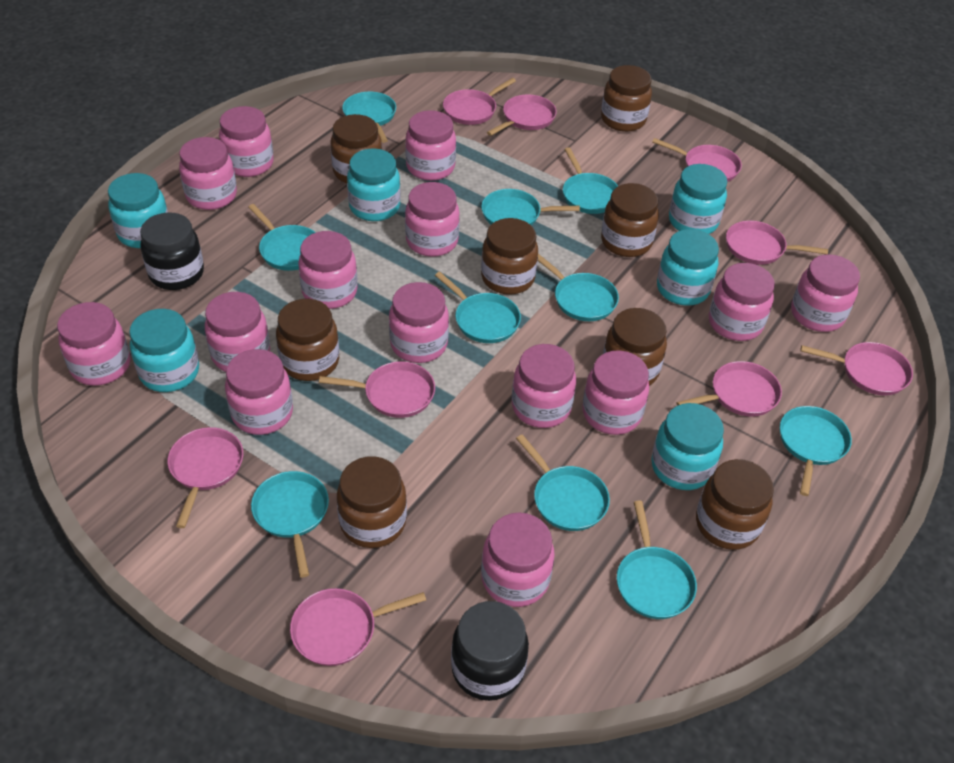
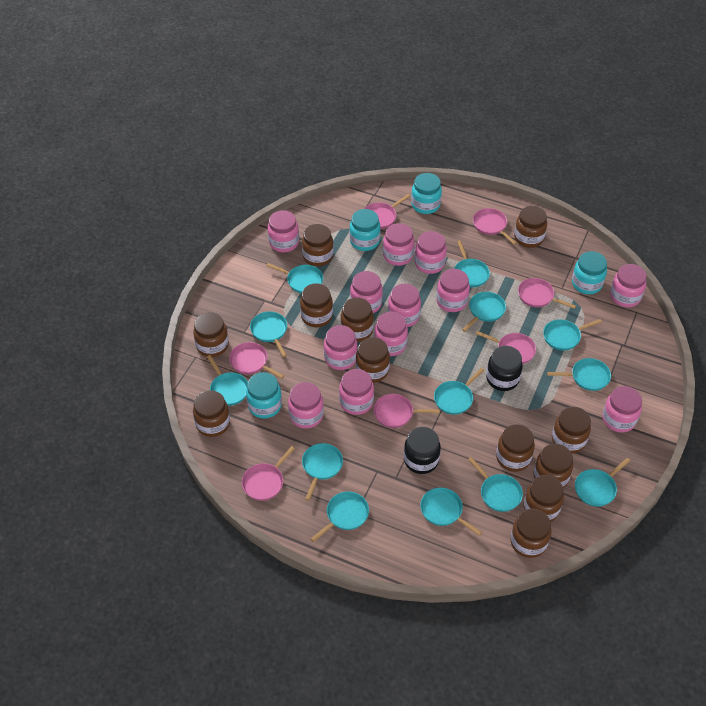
brown jar: [276,299,339,381] [331,114,382,183] [337,456,407,548] [481,218,538,295] [601,65,652,132] [601,183,659,257] [603,308,667,386] [696,459,774,550] = 8 -> [193,312,229,357] [193,390,230,437] [300,283,333,327] [302,224,334,266] [340,298,374,342] [356,337,390,383] [496,424,535,472] [510,509,551,558] [514,206,547,248] [524,475,564,522] [534,443,573,488] [552,407,591,454] = 12
pink jar: [57,302,130,386] [179,137,237,210] [205,292,270,372] [219,106,274,177] [225,349,293,435] [298,231,358,309] [389,282,449,363] [405,110,456,181] [405,182,460,257] [481,513,555,607] [512,344,576,428] [582,350,649,435] [709,263,775,341] [791,254,860,332] = 14 -> [268,210,299,252] [288,382,324,428] [324,325,358,370] [339,369,374,415] [350,271,383,313] [374,312,408,356] [383,223,414,266] [388,284,421,327] [414,231,447,274] [436,269,470,312] [602,386,642,433] [610,264,647,307] = 12
pink pan: [167,427,243,528] [290,588,426,666] [319,361,435,418] [443,78,516,125] [487,95,557,136] [652,138,742,182] [676,361,782,417] [726,221,828,265] [801,342,913,395] = 9 -> [229,342,284,379] [242,446,295,501] [364,194,410,229] [374,394,440,428] [473,208,517,245] [475,331,536,364] [518,278,576,309] = 7
turquoise jar: [108,173,168,248] [129,309,199,392] [347,149,401,221] [651,403,724,490] [657,229,719,306] [669,164,727,234] = 6 -> [246,372,282,418] [349,209,381,251] [411,173,442,214] [572,251,607,294] = 4
turquoise pan: [248,204,316,271] [251,471,329,578] [342,92,396,143] [435,272,521,343] [481,189,580,225] [516,434,610,531] [538,254,619,321] [563,147,618,214] [617,500,697,619] [780,406,852,496] = 10 -> [207,355,248,406] [250,311,287,357] [267,263,323,293] [302,443,343,501] [311,492,369,542] [420,488,482,536] [434,368,484,415] [454,240,490,287] [462,292,506,332] [468,457,523,512] [543,319,602,351] [547,358,611,391] [575,458,630,507] = 13

